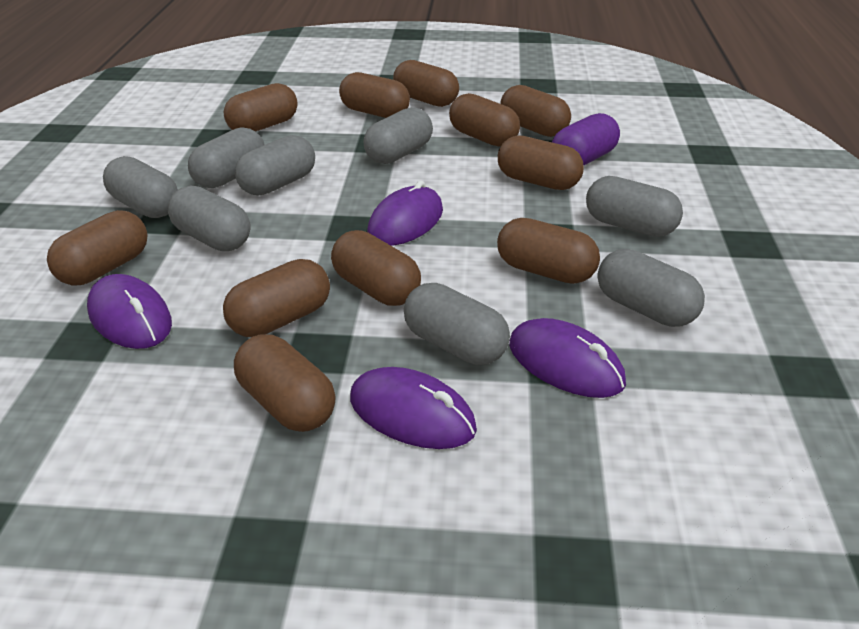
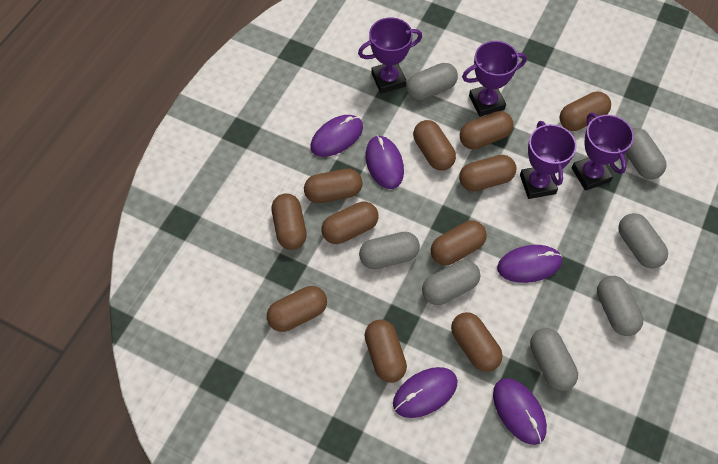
grey capsule: [103,156,178,218] [168,186,250,251] [188,127,264,188] [235,135,315,195] [364,107,433,164] [404,283,510,365] [586,176,683,237] [597,249,705,327] = 8 -> [359,232,420,269] [406,63,458,101] [422,260,480,305] [530,328,578,391] [597,276,643,336] [618,213,668,269] [626,128,667,179] = 7
purple capsule: [552,113,620,165] = 1 -> none = 0
purple mouse: [87,274,172,349] [350,367,477,449] [367,181,443,246] [509,318,626,398] = 4 -> [310,115,363,157] [365,135,404,189] [393,367,457,418] [493,378,547,445] [497,245,562,283] = 5
purple trophy: none = 0 -> [358,17,422,93] [462,41,527,117] [520,121,576,199] [572,113,634,191] = 4

